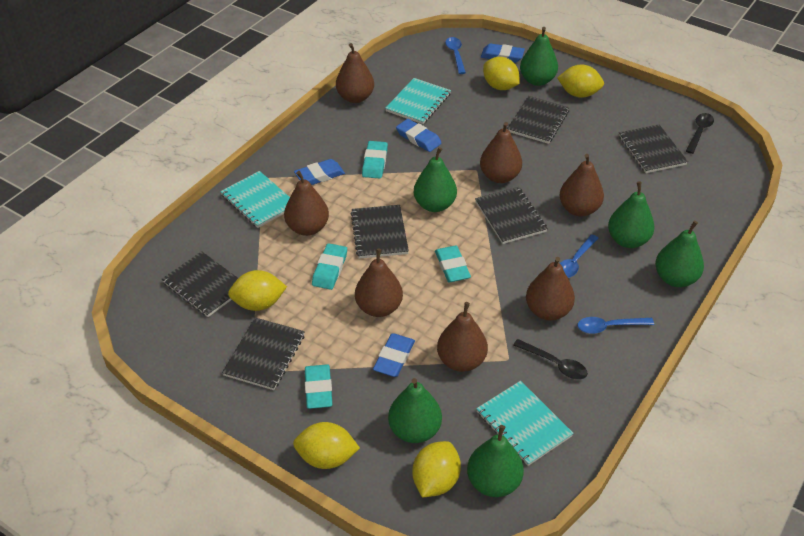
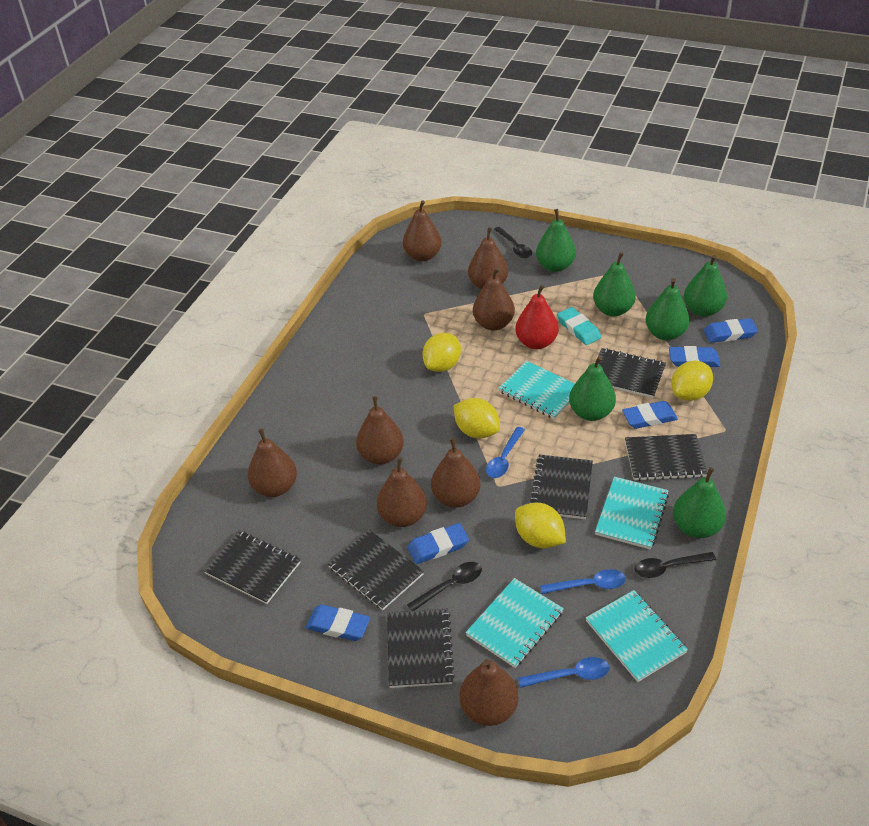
black spoon: [513,339,588,380] [686,113,714,154] = 2 -> [407,562,482,611] [494,227,532,258] [634,552,716,578] = 3
blue eraser: [294,159,345,185] [373,333,415,377] [396,119,441,152] [481,43,525,63] = 4 -> [306,605,370,641] [407,523,469,564] [622,401,678,429] [669,346,720,367] [704,318,758,343] = 5
brown pear: [284,171,329,236] [336,43,374,103] [355,248,403,317] [437,302,488,372] [480,122,522,183] [526,257,575,320] [559,154,604,217] = 7 -> [248,429,297,497] [356,396,404,464] [377,457,427,527] [403,201,442,261] [431,438,480,508] [459,659,518,726] [468,227,508,290] [473,268,515,331] = 8
red pear: none = 0 -> [515,285,559,349] = 1
turquoise eraser: [305,364,332,409] [312,243,347,290] [362,141,388,179] [435,246,471,282] = 4 -> [557,307,601,345] = 1
turquoise notebook: [220,171,290,228] [385,78,451,124] [476,381,574,466] = 3 -> [465,578,564,668] [498,361,575,419] [586,590,688,682] [595,477,669,550] = 4
yellow lemon: [228,270,287,311] [293,422,360,469] [412,441,461,498] [483,57,520,90] [557,65,604,98] = 5 -> [422,333,461,372] [454,398,500,438] [515,503,566,548] [671,361,713,401] = 4

